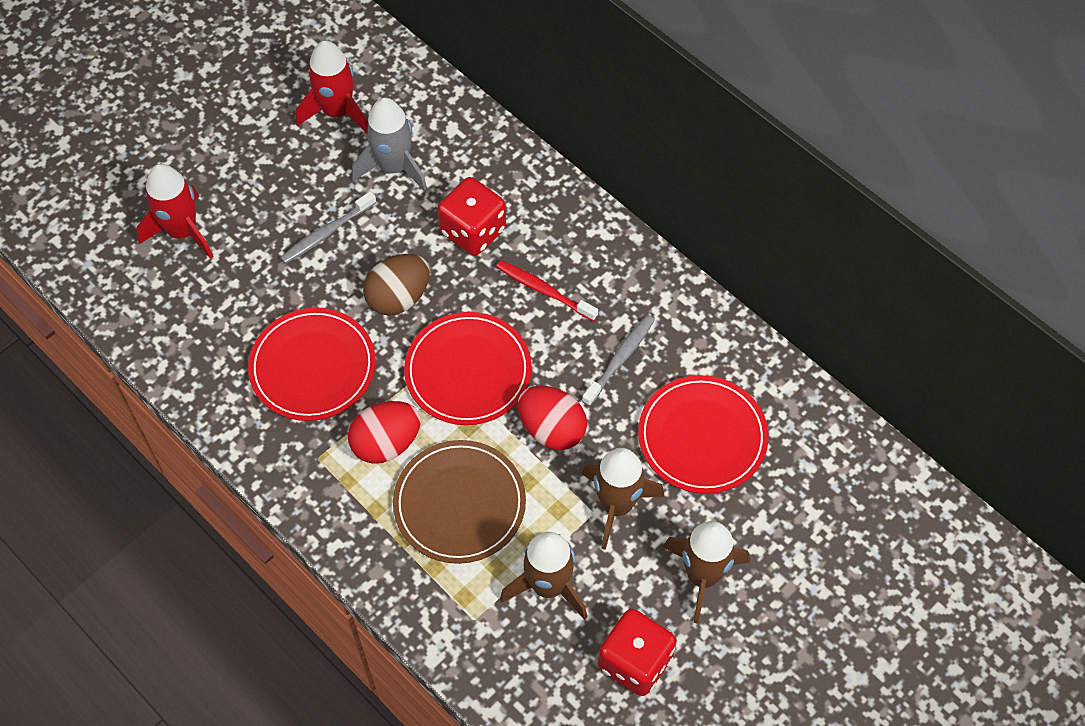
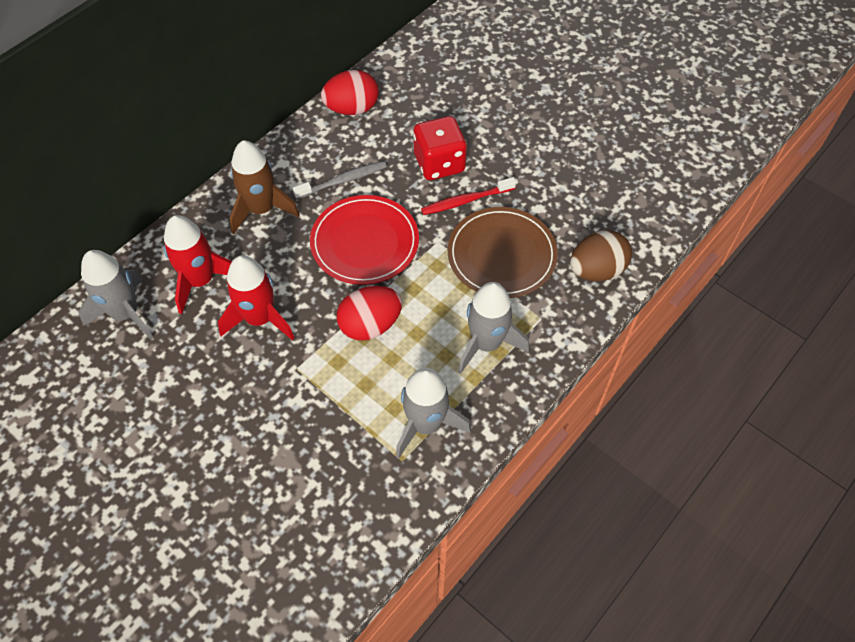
brown rocket: [500,532,587,620] [582,448,665,550] [663,521,750,624] = 3 -> [229,140,300,234] = 1
grey rocket: [352,97,427,192] = 1 -> [78,250,153,340] [396,368,471,459] [458,282,529,374] = 3
grey toothbrush: [280,191,376,264] [582,315,655,406] = 2 -> [293,161,387,199] = 1
red dice: [438,177,506,256] [598,608,677,696] = 2 -> [413,116,467,180] = 1
red plate: [248,308,376,421] [404,312,532,425] [638,375,769,494] = 3 -> [310,195,419,285] = 1

